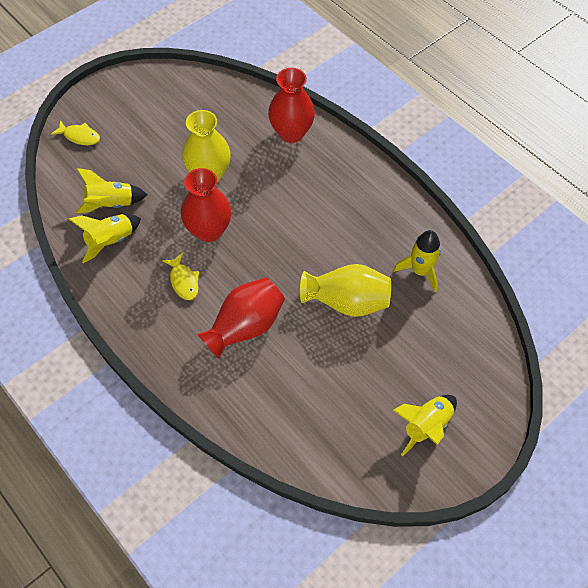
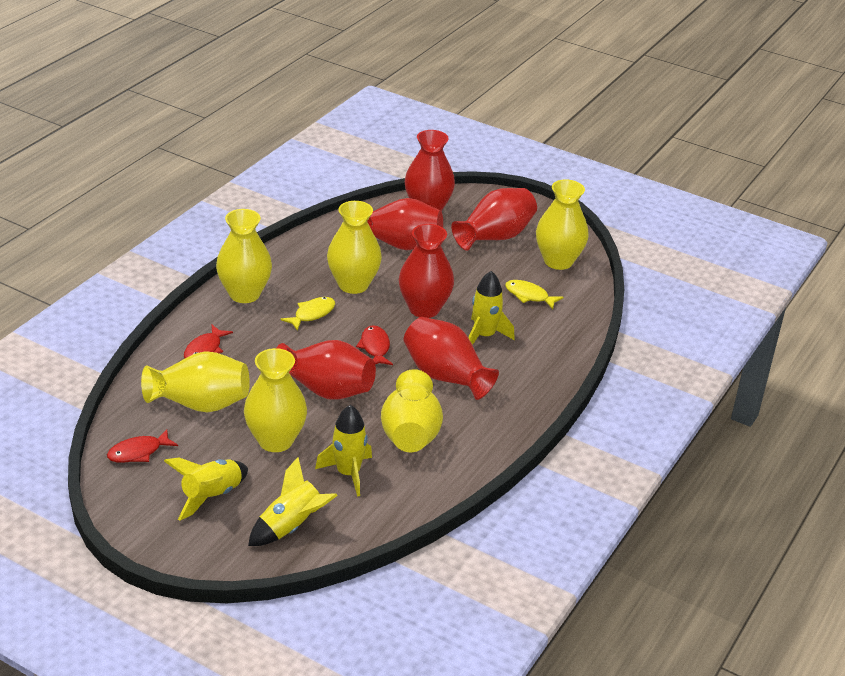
red fish: none = 0 -> [107,429,178,463] [184,325,233,358] [356,325,393,365] = 3
red vase: [181,168,231,242] [197,277,285,359] [268,68,315,143] = 3 -> [276,340,376,400] [367,198,443,250] [399,224,454,318] [403,317,499,400] [405,130,455,211] [451,188,537,251] = 6
yellow vase: [182,110,231,182] [300,264,391,317] = 2 -> [141,351,250,412] [216,209,272,303] [244,348,307,452] [327,201,382,294] [381,369,443,452] [536,179,589,270] = 6

